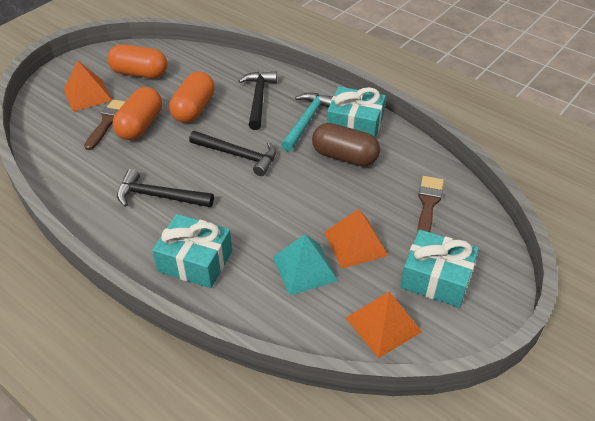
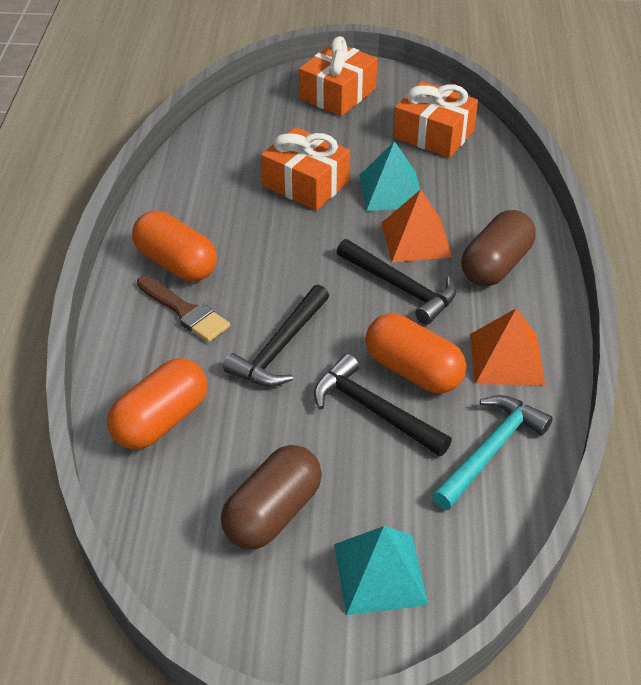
brown brush: [84,99,125,150] [417,176,444,233] = 2 -> [137,276,230,342] = 1
brown capsule: [312,123,380,166] = 1 -> [221,445,322,549] [461,210,536,286] = 2
orange gift: none = 0 -> [261,127,350,210] [299,36,377,116] [393,81,478,158] = 3
orange pyramid: [64,61,112,112] [324,209,388,268] [346,292,422,358] = 3 -> [382,189,453,263] [470,308,545,385] = 2
turquoise gift: [152,214,232,288] [327,86,386,138] [400,230,479,308] = 3 -> none = 0
turquoise pyramid: [273,234,338,295] = 1 -> [334,526,428,615] [359,141,420,211] = 2

